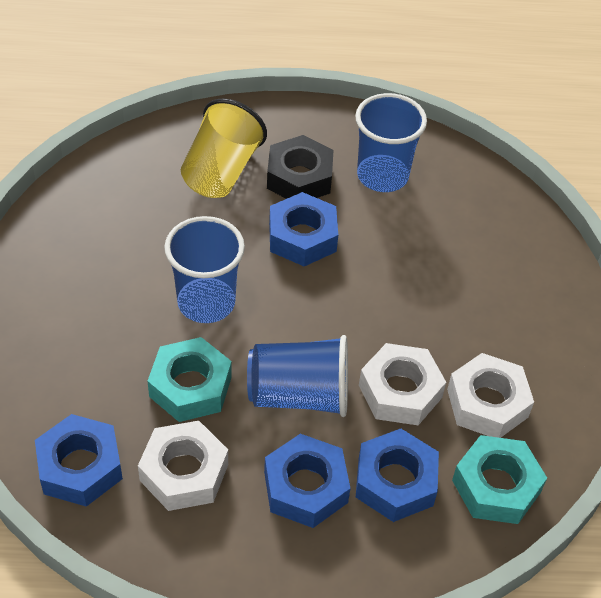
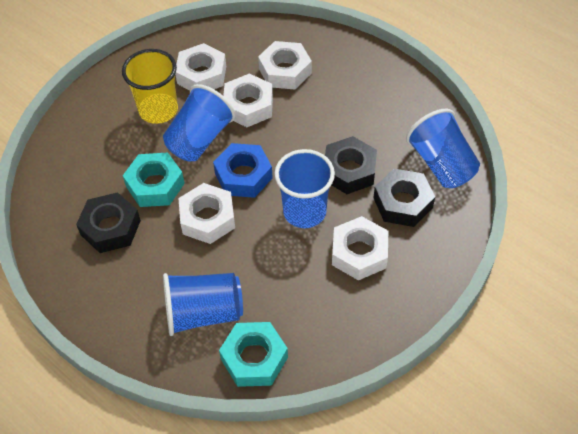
black nut: [267,135,334,199] = 1 -> [76,192,141,253] [325,136,377,194] [373,169,435,227] = 3
blue cup: [164,216,245,323] [247,335,348,417] [355,93,427,192] = 3 -> [163,84,236,161] [163,273,243,336] [274,149,335,228] [406,109,480,188] = 4
blue nut: [35,414,123,507] [264,434,351,528] [269,192,338,266] [356,429,439,522] = 4 -> [213,143,273,198] = 1
white nut: [138,421,228,511] [359,343,446,425] [447,353,534,438] = 3 -> [175,43,226,90] [178,183,235,244] [223,74,273,127] [258,41,312,90] [332,216,388,280] = 5

